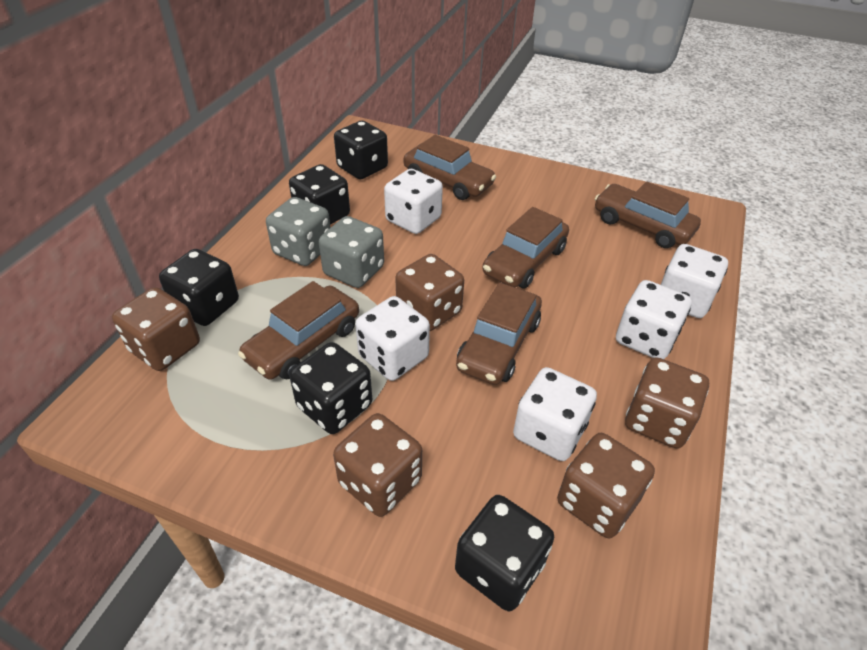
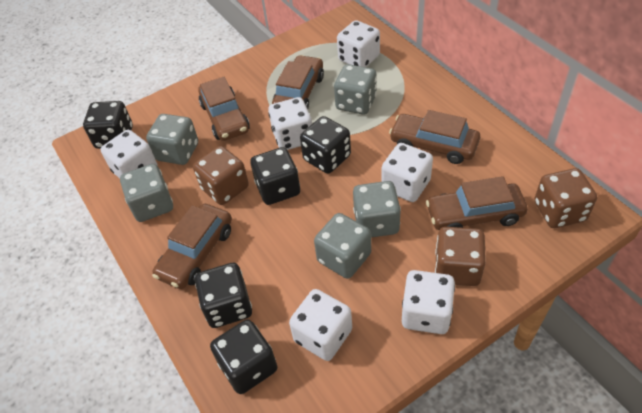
brown dice: [112,287,200,371] [333,413,422,517] [395,254,464,331] [557,433,655,538] [625,357,709,449] = 5 -> [193,146,249,205] [435,227,486,286] [534,168,597,228] = 3
grey dice: [266,197,331,266] [319,216,384,288] = 2 -> [120,164,173,222] [146,114,198,165] [314,213,371,279] [334,64,377,115] [353,181,401,238] = 5
white dice: [355,296,430,381] [384,169,443,234] [513,367,597,461] [616,280,692,359] [661,244,728,318] = 5 -> [101,130,157,178] [268,97,312,150] [289,289,352,361] [337,20,380,67] [381,143,433,202] [402,270,455,334] = 6

